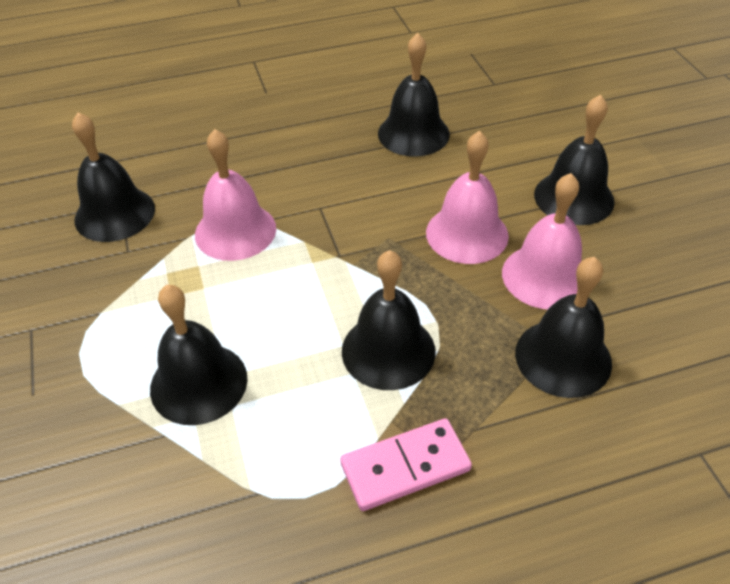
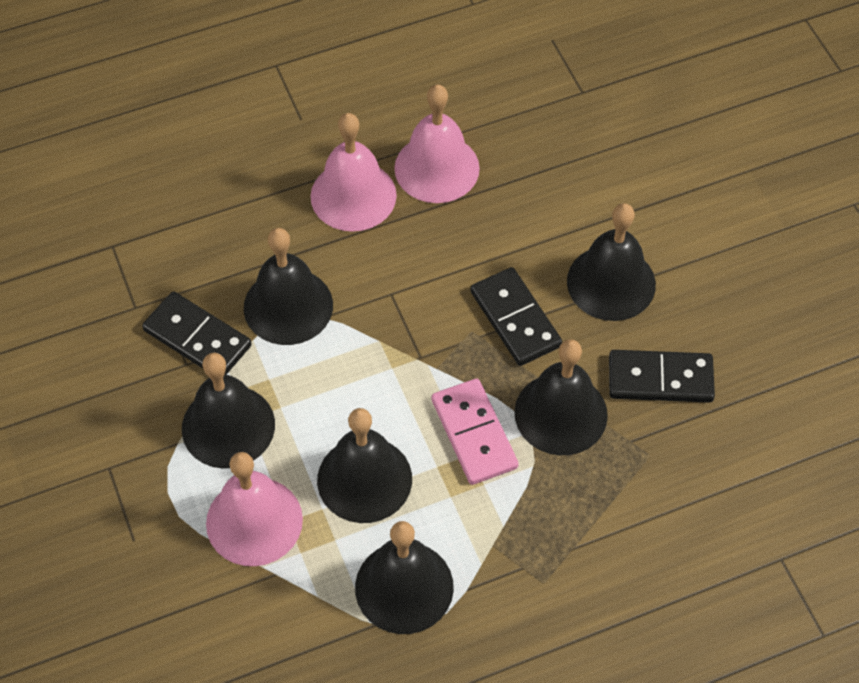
black domino: none = 0 -> [142,291,252,375] [470,267,562,366] [609,350,715,403] = 3

